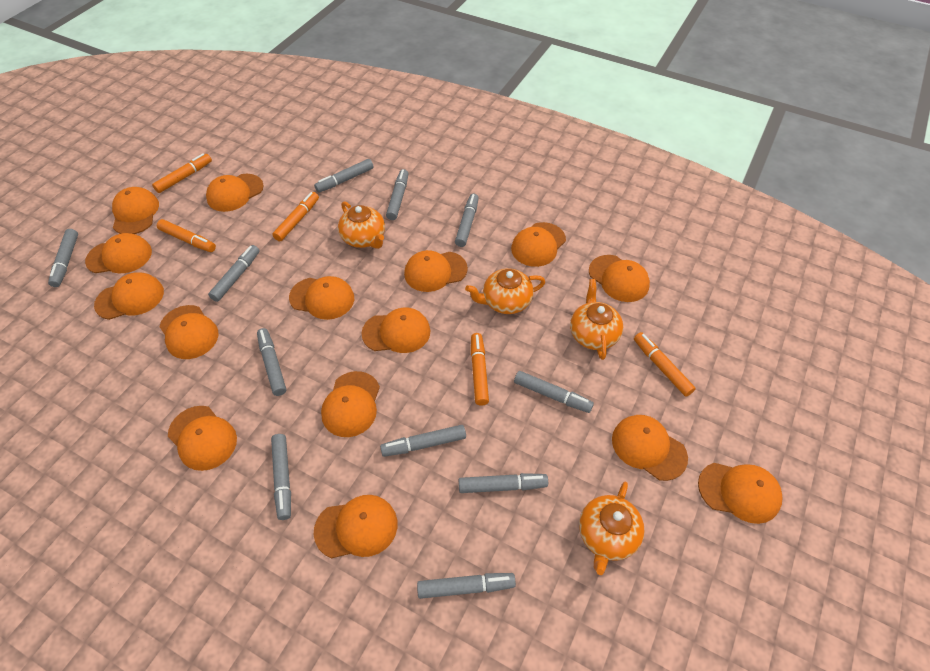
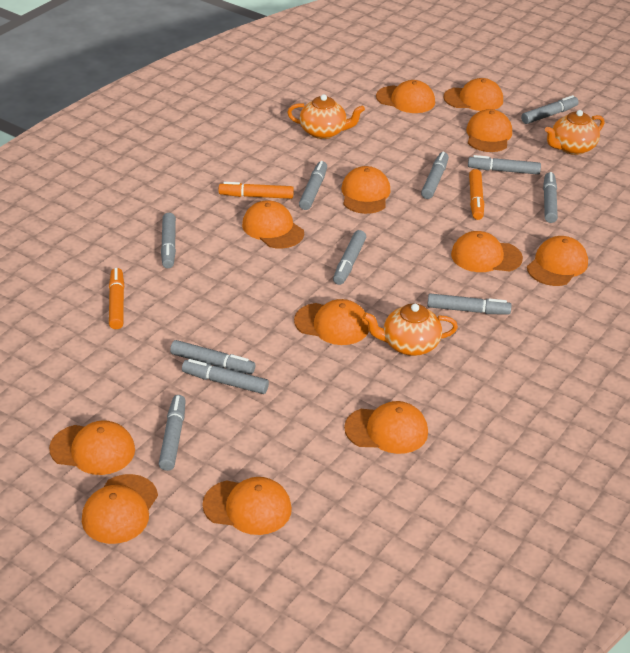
orange cap: [85,233,152,273] [94,272,164,320] [112,187,159,234] [159,305,218,359] [168,406,237,471] [206,174,264,212] [289,276,354,320] [314,495,397,558] [321,371,380,437] [361,307,431,353] [404,250,468,292] [511,222,566,267] [589,255,650,302] [612,415,688,481] [698,463,783,524] = 15 -> [49,420,135,475] [82,474,158,544] [202,477,292,535] [242,200,304,249] [294,299,369,345] [341,166,391,214] [344,401,428,454] [376,80,435,113] [443,78,503,111] [451,231,523,272] [466,109,512,152] [527,236,588,286] = 12
orange marker: [152,153,212,193] [157,219,216,252] [272,192,319,241] [471,333,489,406] [634,332,696,397] = 5 -> [109,268,124,329] [219,182,294,199] [469,169,484,220] = 3
orange teapot: [338,201,385,249] [465,268,545,314] [570,279,623,360] [579,482,645,575] = 4 -> [287,94,365,139] [363,304,458,356] [545,110,604,155] = 3

